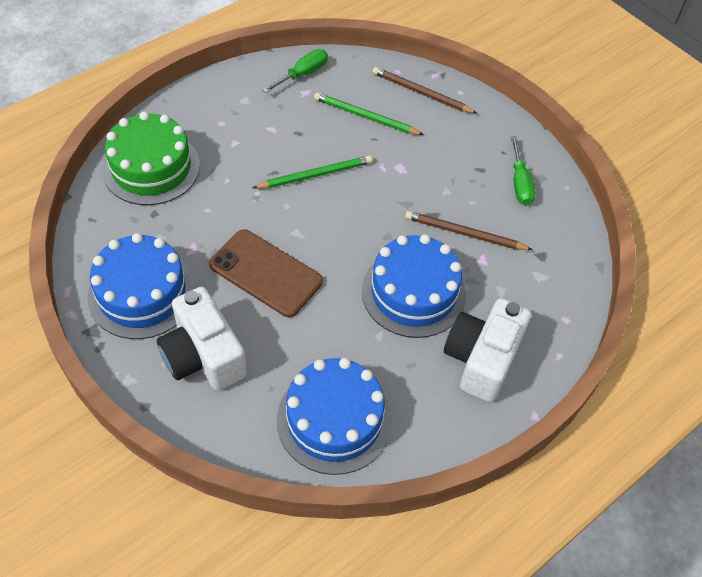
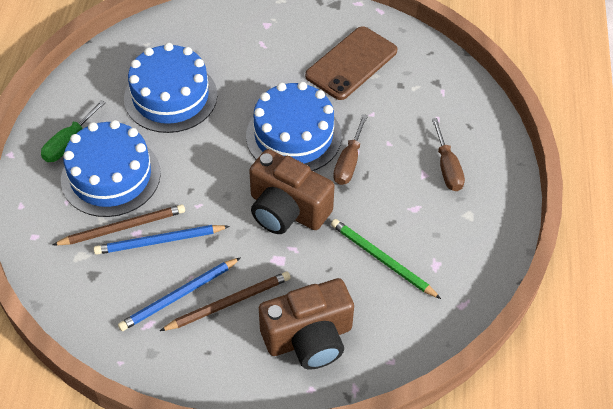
blue pencil: none = 0 -> [94,225,230,255] [118,257,241,331] = 2
brown camera: none = 0 -> [249,149,335,234] [259,278,354,369] = 2
brown screwdriver: none = 0 -> [333,114,368,185] [432,118,465,191] = 2
green cake: [102,112,200,205] = 1 -> none = 0
green pencil: [253,156,373,189] [314,93,424,135] = 2 -> [331,219,441,299] = 1
green screwdriver: [263,49,328,93] [511,136,536,206] = 2 -> [41,100,106,162] = 1
white camera: [157,287,247,391] [444,298,531,402] = 2 -> none = 0

